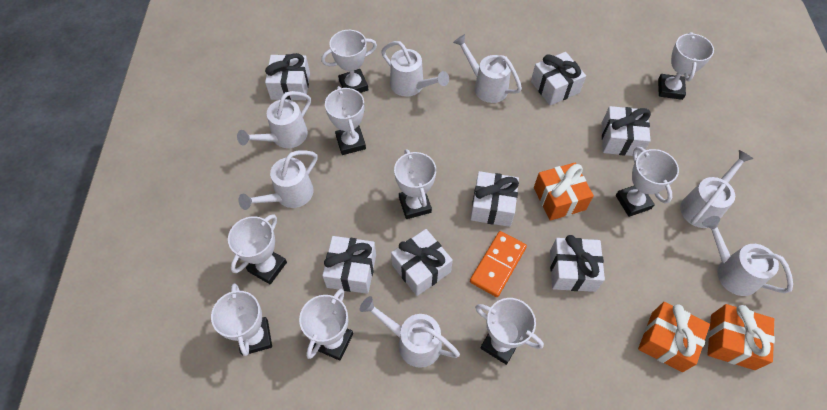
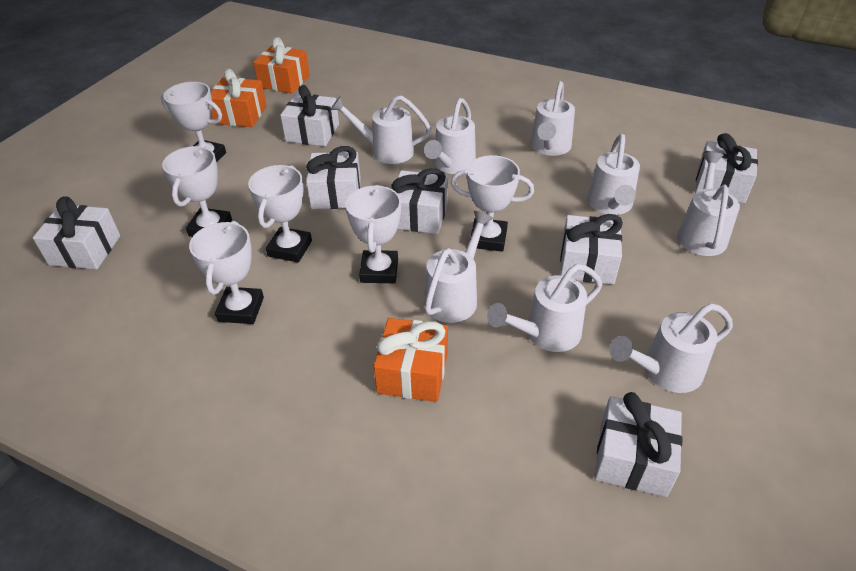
orange domino: [470,231,527,297] = 1 -> none = 0
white trophy: [211,283,272,356] [228,214,287,284] [299,289,353,361] [321,30,377,93] [325,86,366,155] [394,149,436,219] [475,298,544,365] [616,147,679,217] [658,32,714,100] = 9 -> [161,82,226,162] [162,146,232,237] [189,221,264,324] [248,165,312,263] [346,185,401,283] [451,155,534,252] = 6
white watering can: [237,91,311,148] [238,150,317,210] [360,296,460,368] [381,41,449,97] [453,34,522,103] [680,150,754,228] [702,216,793,296] = 7 -> [330,96,432,164] [424,98,476,174] [424,211,493,323] [487,264,602,352] [530,81,575,156] [587,134,640,215] [609,303,733,393] [677,152,740,256] = 8

